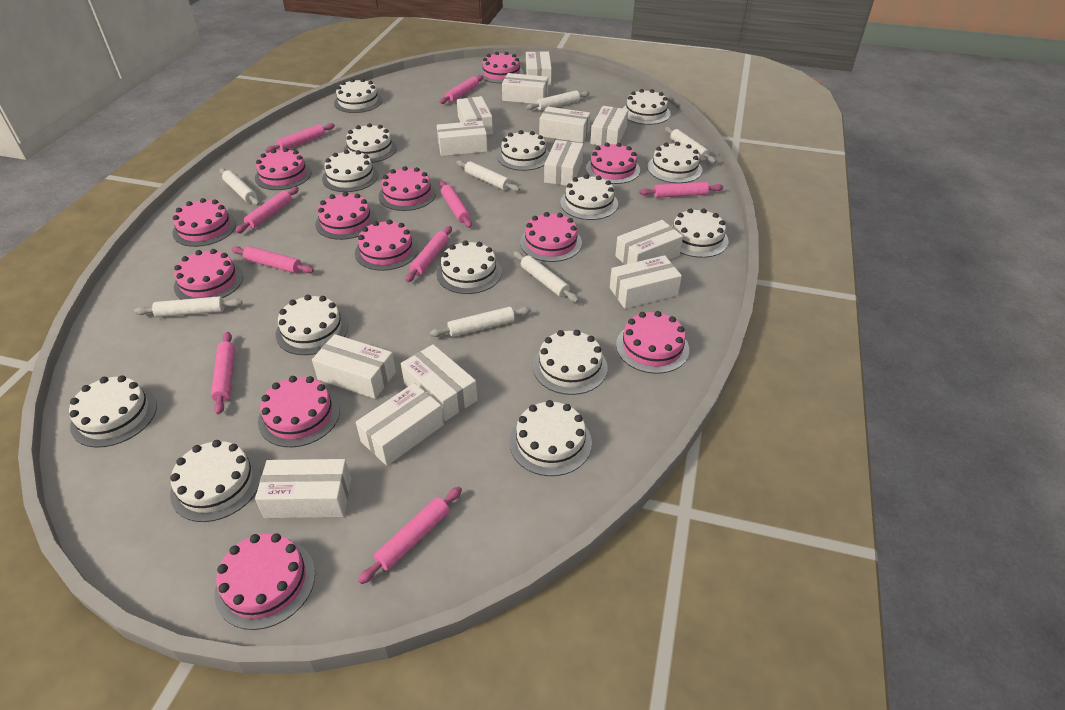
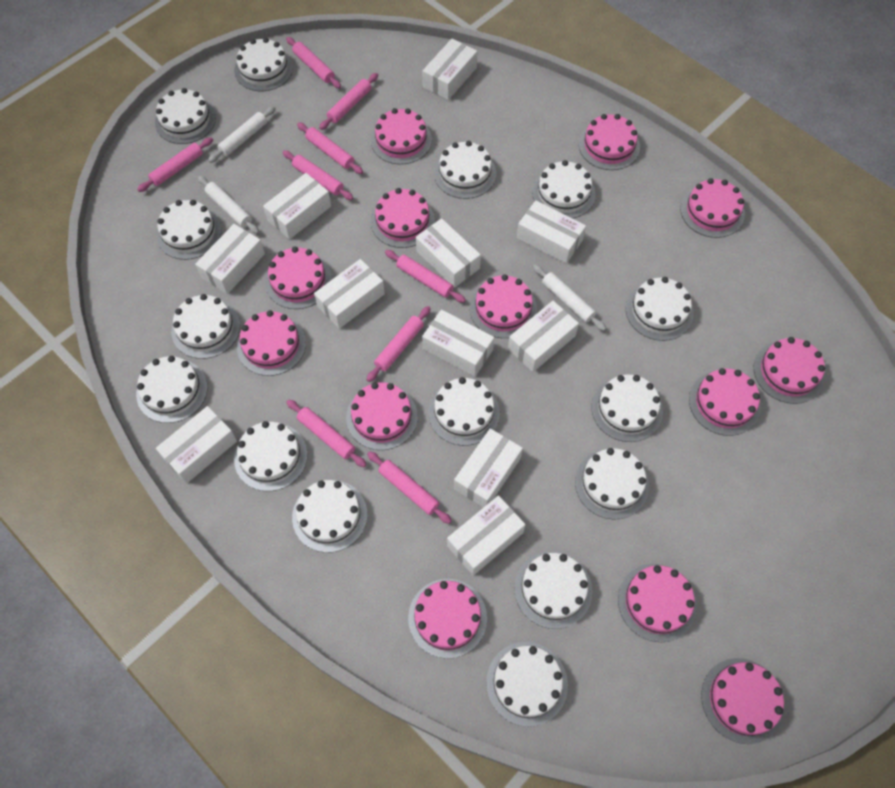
pink cake: [172,198,236,247] [174,249,243,300] [215,533,315,630] [255,148,312,190] [258,376,340,447] [315,192,376,240] [355,219,418,271] [378,166,436,211] [479,52,524,83] [520,212,582,262] [586,143,640,184] [616,311,689,374] = 12 -> [237,310,306,376] [265,247,332,309] [346,382,418,450] [371,108,432,164] [371,188,435,248] [408,579,487,659] [470,274,537,338] [579,114,640,170] [618,564,697,642] [680,178,745,238] [689,368,761,436] [701,658,785,744] [754,337,825,404] = 13
white box: [255,459,351,518] [312,334,396,399] [356,383,444,466] [401,344,477,421] [436,121,487,156] [457,96,493,135] [502,73,548,104] [526,51,552,85] [539,106,590,143] [544,140,584,186] [590,106,628,146] [610,255,682,309] [615,220,683,265] = 13 -> [156,406,237,483] [195,224,265,294] [263,173,331,239] [314,259,385,329] [416,218,481,288] [422,39,477,100] [422,309,494,377] [447,495,525,576] [454,428,523,508] [508,301,579,372] [517,200,586,264] = 11
white cake: [69,375,157,448] [170,440,262,522] [276,295,348,355] [322,150,378,192] [334,78,382,113] [344,123,397,163] [437,240,502,294] [497,130,549,171] [510,400,592,476] [533,330,608,395] [560,174,618,220] [623,89,671,125] [647,142,702,183] [672,208,729,258] = 14 -> [136,356,208,423] [155,88,216,144] [156,200,222,260] [171,294,240,359] [234,38,293,91] [234,421,308,491] [292,480,367,553] [429,377,500,446] [434,141,496,199] [486,642,568,727] [514,551,593,629] [532,160,596,219] [575,448,649,520] [591,375,663,442] [626,277,694,341] = 15
white rolling pin: [134,296,242,317] [220,168,260,206] [430,307,531,337] [456,160,520,192] [513,251,579,303] [526,90,590,110] [665,127,716,163] = 7 -> [198,176,259,234] [208,106,276,163] [533,264,606,331] = 3

